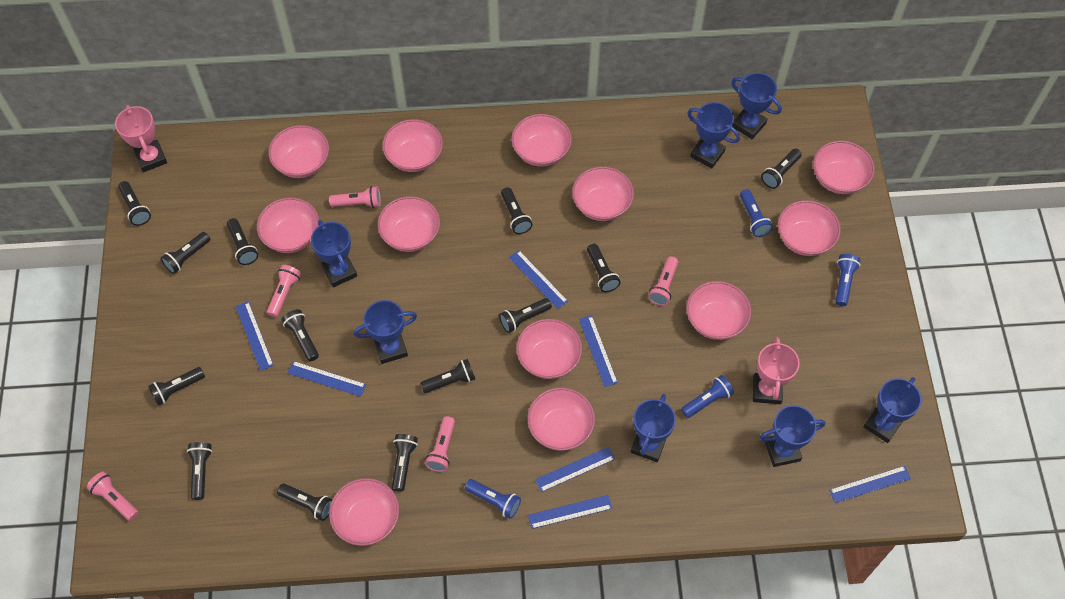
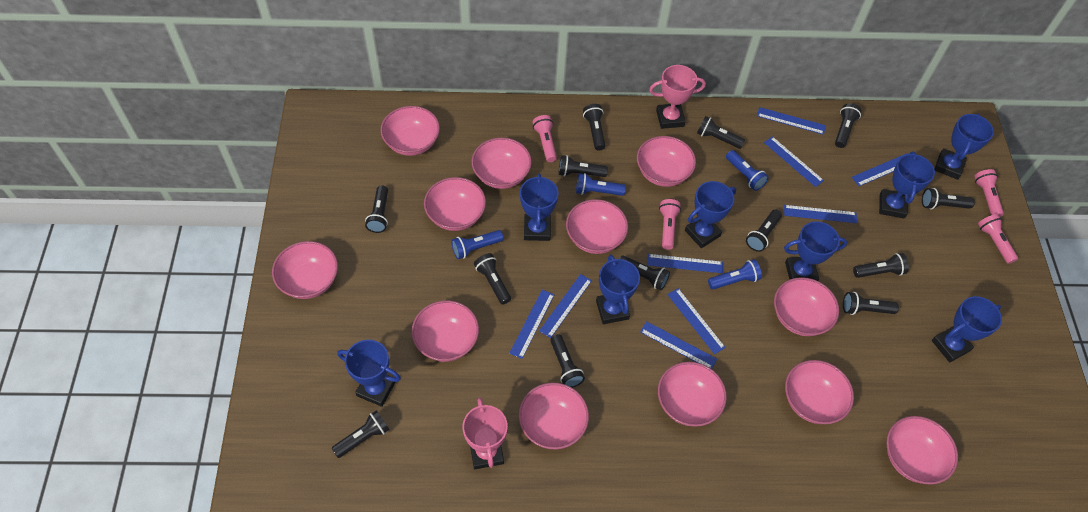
blue ruler: [235,301,274,371] [288,361,366,397] [509,250,568,309] [528,495,612,529] [535,447,615,492] [579,315,618,387] [829,466,911,503] = 7 -> [509,290,554,359] [539,274,592,338] [640,321,717,369] [647,254,723,273] [667,288,726,354] [757,107,826,135] [764,136,824,187] [784,205,857,223] [852,153,908,186] = 9
blue trophy: [311,220,357,287] [354,300,417,364] [631,394,676,462] [687,102,740,169] [732,73,782,139] [759,405,826,467] [863,377,922,443] = 7 -> [338,340,401,407] [520,173,559,241] [596,255,640,324] [685,181,736,248] [784,221,847,281] [879,151,935,219] [932,296,1002,362] [935,114,994,180] = 8
pink flashlight: [87,471,138,521] [267,265,301,317] [329,186,381,208] [425,416,455,472] [648,256,678,306] = 5 -> [533,115,557,162] [659,199,681,250] [974,169,1004,217] [978,214,1018,264] = 4

